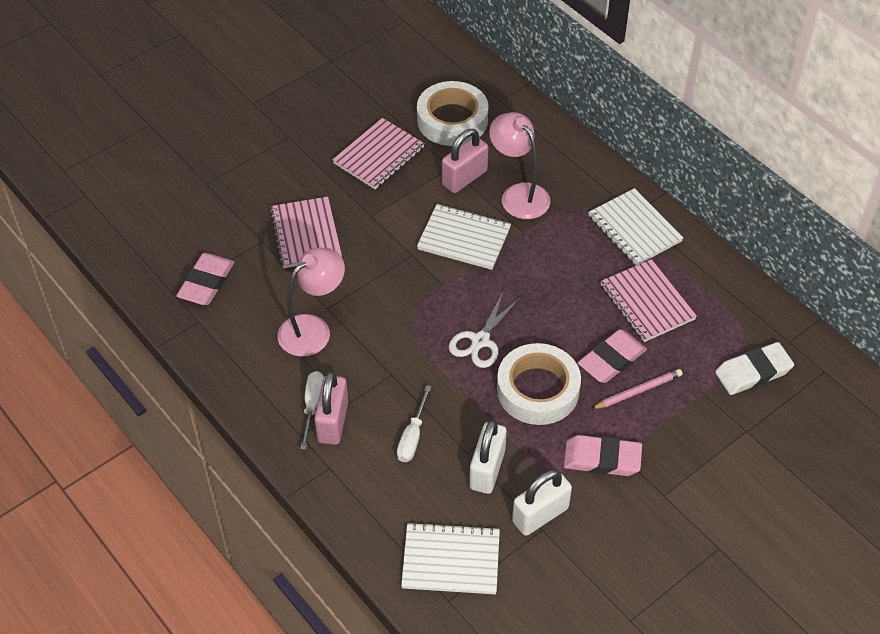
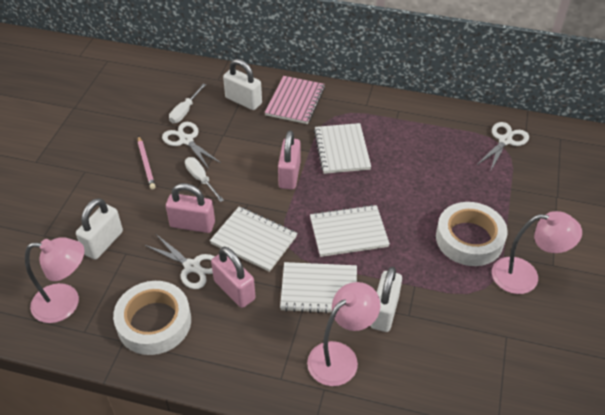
pink eraser: [176,253,234,305] [564,435,642,476] [578,329,647,383] = 3 -> none = 0
pink lamp: [277,248,345,357] [489,112,550,219] = 2 -> [25,237,85,323] [307,282,381,386] [492,211,582,294] = 3
pink notebook: [269,197,342,268] [332,118,425,189] [600,259,697,342] = 3 -> [265,76,325,124] = 1
pink padlock: [314,371,348,445] [442,129,488,193] = 2 -> [166,183,215,233] [211,247,255,308] [278,130,301,189] = 3
white eraser: [715,342,794,395] = 1 -> none = 0
white notebook: [401,522,500,594] [417,204,511,270] [588,188,683,265] = 3 -> [210,207,297,272] [280,262,357,313] [310,205,390,257] [314,123,371,174] = 4
white padlock: [469,420,507,494] [512,469,572,536] = 2 -> [76,198,123,260] [223,59,262,110] [370,267,402,332] = 3
white scissors: [449,292,520,368] = 1 -> [145,234,215,289] [162,122,221,169] [477,122,529,172] = 3

